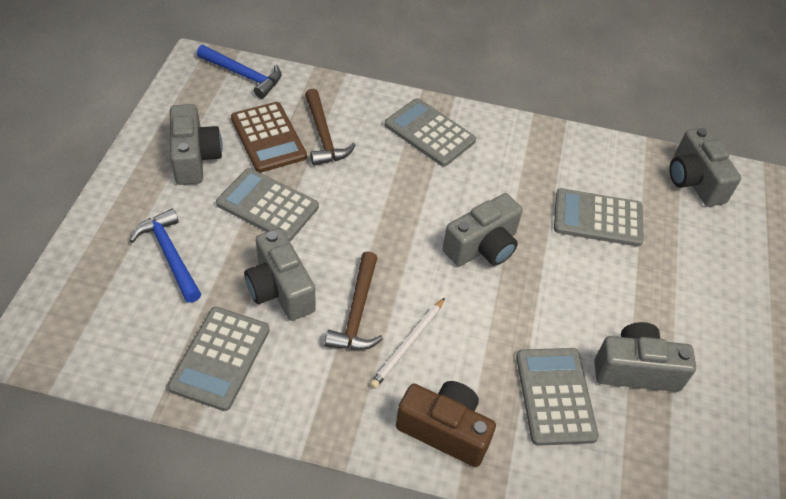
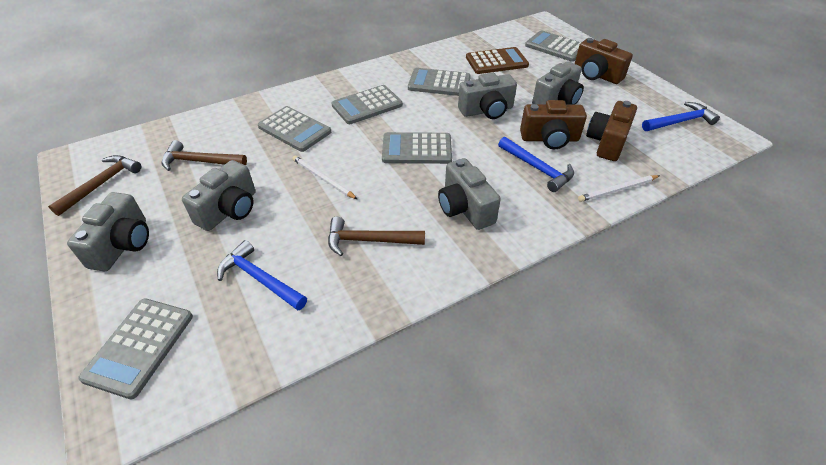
blue hammer: [130,209,201,303] [197,45,281,99] = 2 -> [217,240,307,310] [498,137,574,192] [642,102,720,131] = 3
brown camera: [396,381,496,467] = 1 -> [520,100,587,149] [575,38,633,84] [586,101,637,161] = 3
brown hammer: [305,89,356,166] [325,251,383,350] = 2 -> [48,155,141,216] [162,140,247,171] [328,217,425,256] = 3
grey calculator: [168,307,270,411] [216,168,319,241] [385,98,476,167] [516,348,599,446] [554,188,644,247] = 5 -> [78,298,193,399] [258,106,331,152] [332,85,403,124] [382,132,452,164] [408,68,471,96] [525,30,581,62] = 6
white pencil: [370,298,445,389] = 1 -> [292,155,358,200] [578,175,660,202] = 2

